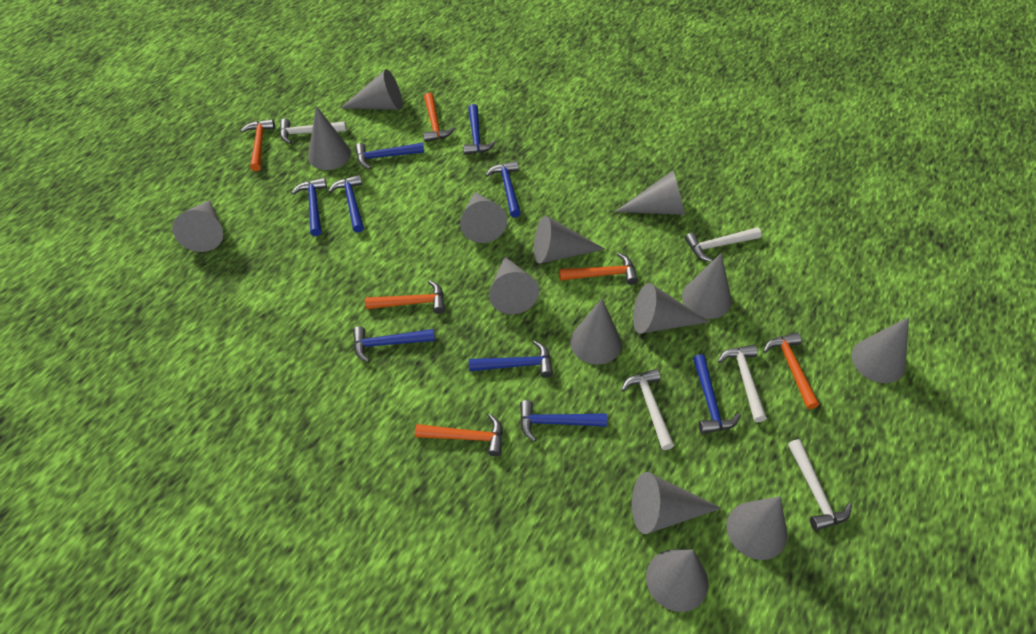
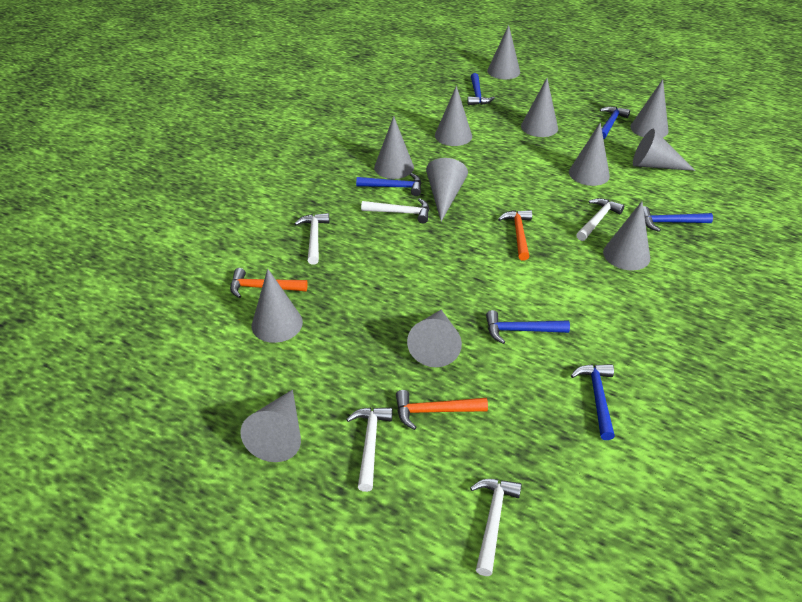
blue hammer: [292,178,327,236] [328,175,364,233] [353,326,435,362] [355,142,424,169] [463,104,496,155] [469,341,553,378] [486,161,521,218] [520,400,607,442] [693,354,741,434] = 9 -> [356,173,421,196] [467,73,495,105] [486,310,570,344] [571,364,615,440] [600,106,630,139] [643,206,713,232] = 6
grey cone: [172,200,223,252] [308,106,351,170] [341,69,402,110] [460,192,507,243] [489,256,539,314] [534,216,605,264] [570,299,622,364] [615,171,685,215] [632,472,722,534] [633,283,710,334] [646,549,708,612] [682,253,732,319] [727,496,787,560] [852,317,909,383] = 14 -> [240,390,301,462] [251,269,303,343] [374,116,414,179] [407,310,462,367] [426,158,468,221] [435,86,472,146] [487,25,520,79] [521,78,558,137] [569,122,610,186] [603,201,650,270] [630,79,669,137] [633,129,695,171] = 12
orange hammer: [241,119,275,171] [365,280,445,314] [415,414,503,456] [423,92,455,142] [559,253,638,285] [763,332,819,409] = 6 -> [230,268,308,298] [396,390,488,430] [498,210,532,261] = 3

